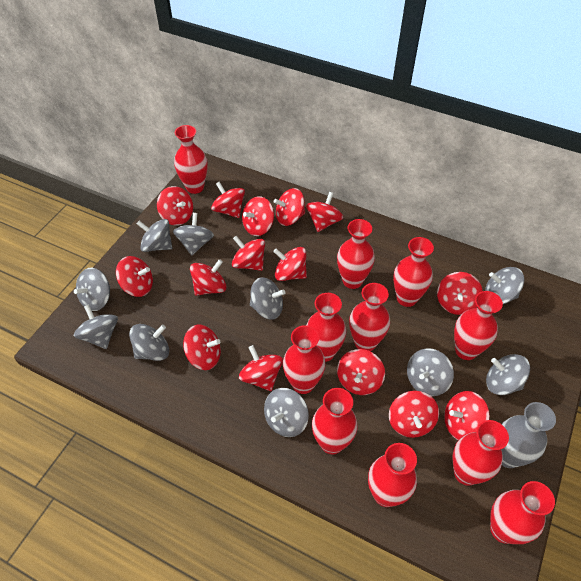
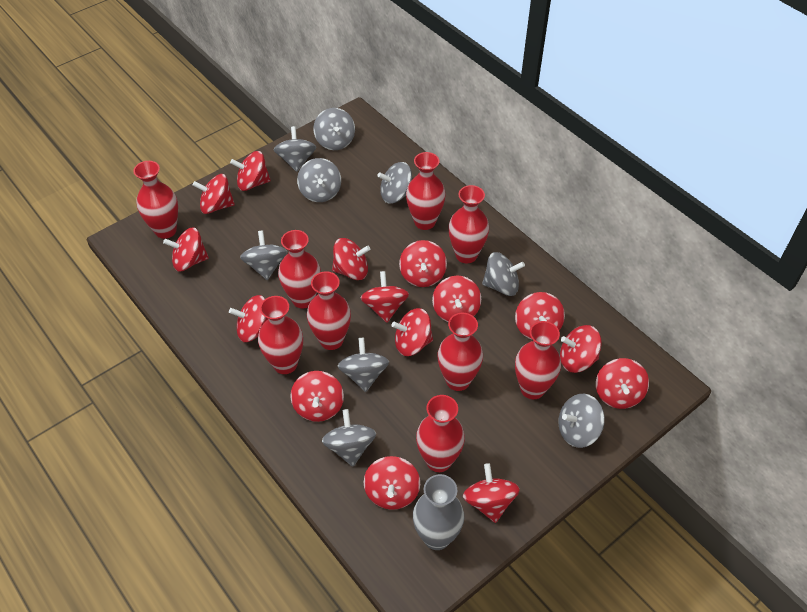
grey spinning top: [74,268,110,311] [74,304,118,349] [129,324,169,361] [137,219,172,252] [173,213,214,255] [250,277,285,320] [264,388,309,437] [407,348,454,396] [485,267,525,304] [486,354,530,395] = 10 -> [240,230,287,280] [274,126,316,172] [297,158,341,202] [313,108,355,150] [322,409,376,466] [338,338,389,392] [377,162,412,204] [482,252,525,296] [558,394,605,448] = 9
red vase: [174,125,208,194] [283,325,326,394] [306,293,347,362] [312,388,358,455] [337,219,375,289] [349,283,390,351] [368,443,417,507] [393,237,434,307] [453,420,509,486] [454,291,503,360] [490,481,555,544] = 11 -> [133,161,178,239] [258,296,303,374] [278,230,321,308] [307,271,351,350] [406,152,446,230] [416,395,465,472] [438,313,483,391] [448,185,489,264] [515,321,561,399] = 9

